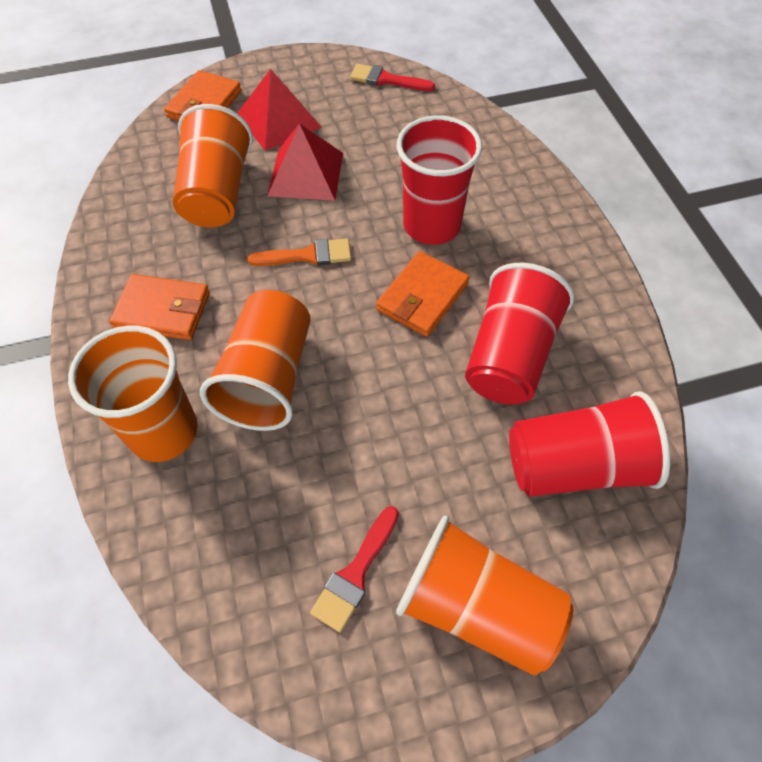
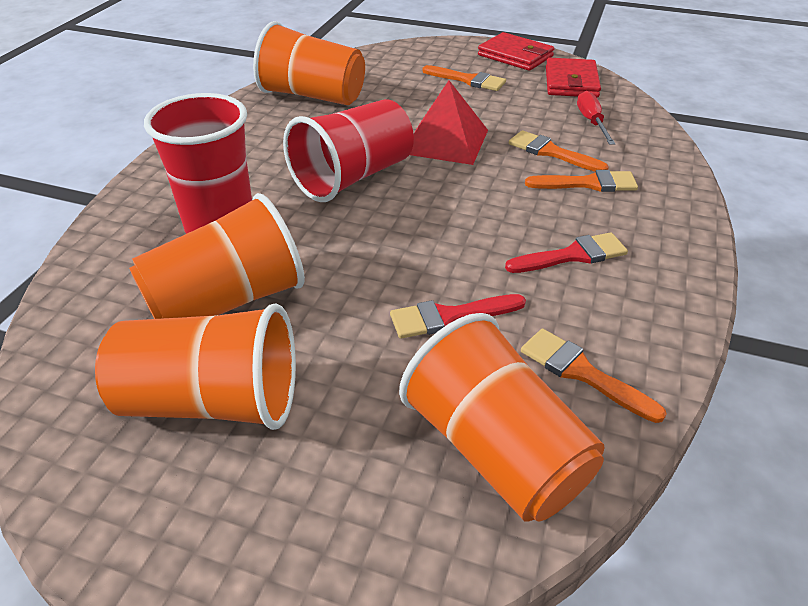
orange brush: [247,238,351,266] = 1 -> [422,65,506,91] [509,130,609,172] [521,328,667,423] [525,170,638,192] = 4
orange wallet: [109,274,210,340] [164,70,242,121] [376,251,470,337] = 3 -> none = 0
red cup: [397,115,482,245] [465,263,574,405] [509,391,670,497] = 3 -> [144,93,252,234] [283,99,414,202] = 2
red pyramid: [237,69,322,151] [267,123,343,201] = 2 -> [410,81,488,165] = 1
red screwdriver: none = 0 -> [577,91,615,145] = 1
red wallet: none = 0 -> [478,32,555,71] [546,58,601,98] = 2

